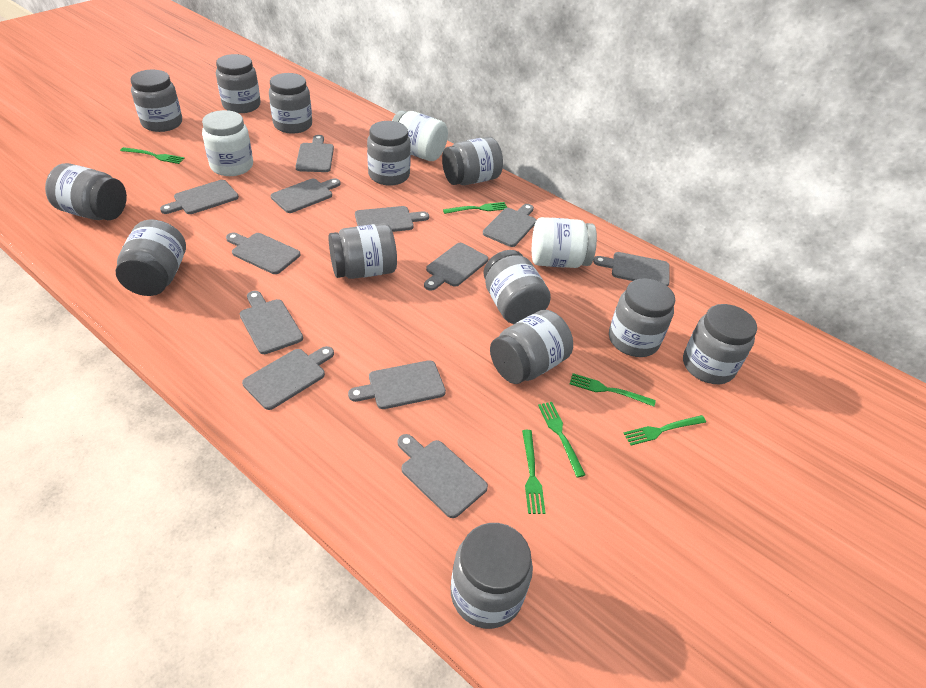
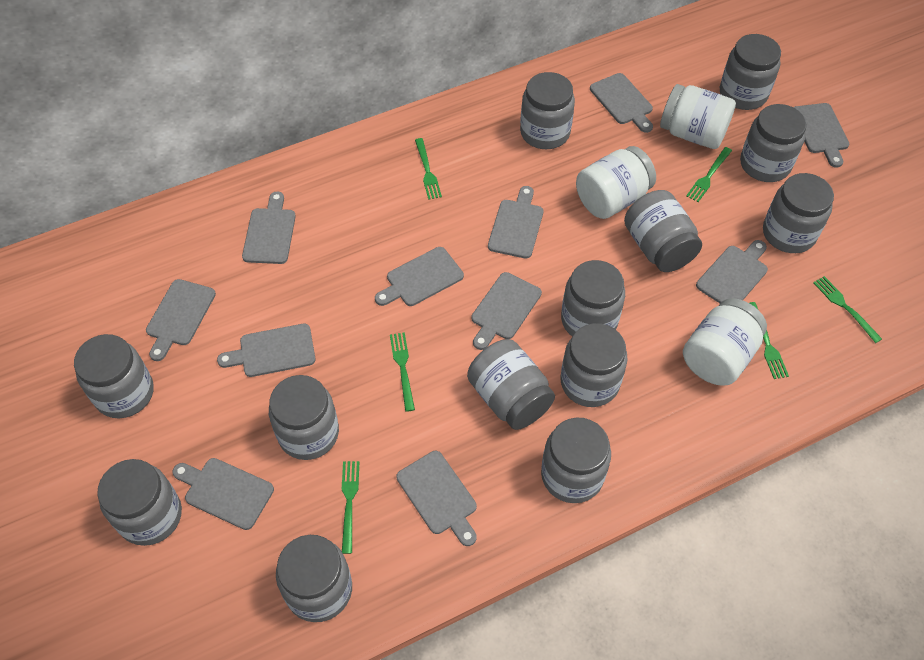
grey cutting board: [160,180,239,214] [226,233,301,274] [240,291,303,354] [242,346,334,410] [271,178,340,213] [295,135,334,172] [348,360,446,409] [355,206,429,232] [398,434,488,518] [424,243,488,291] [483,204,536,247] [593,252,670,286] = 12 -> [146,279,216,361] [173,458,274,530] [217,324,315,377] [242,192,296,264] [375,247,464,306] [396,451,477,546] [472,272,542,350] [488,186,543,259] [590,73,653,133] [696,240,768,303] [793,103,849,167] = 11

